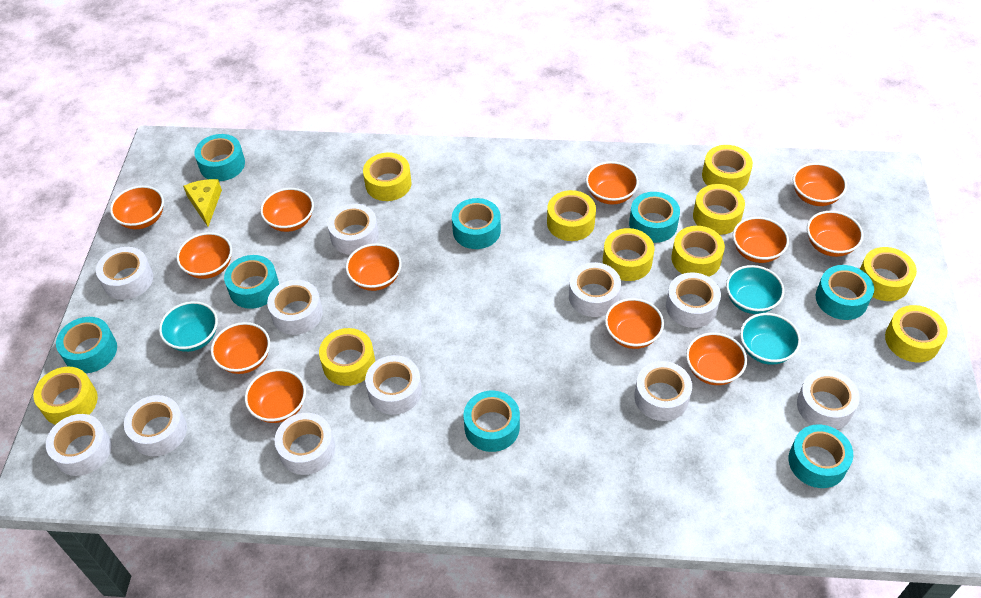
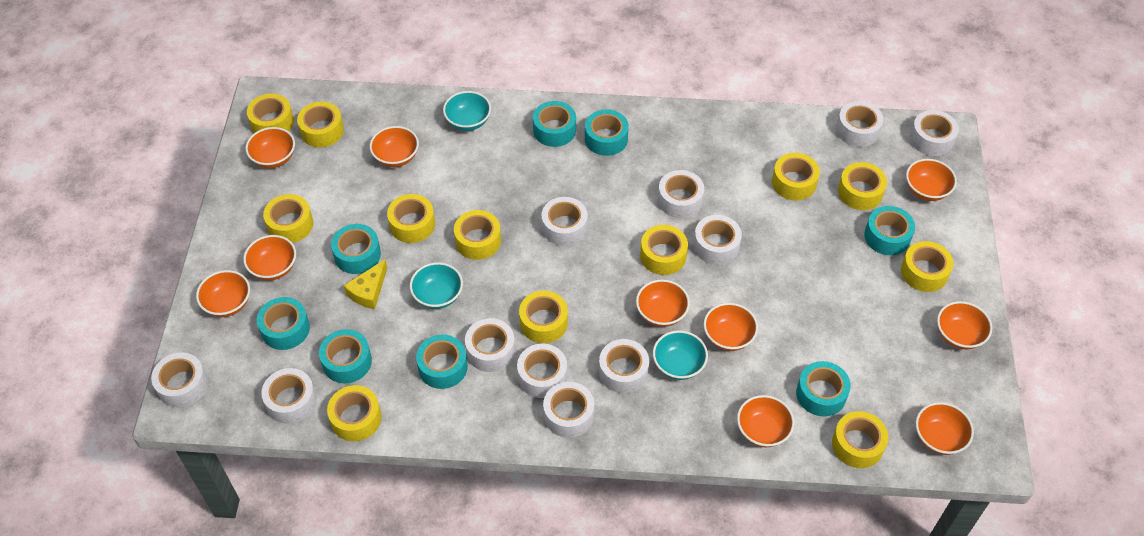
orange bowl: [110,186,164,229] [176,232,232,279] [211,322,270,374] [245,369,306,423] [260,188,314,232] [345,243,402,291] [586,161,639,205] [605,298,664,349] [686,332,747,385] [733,217,789,263] [793,163,847,206] [807,211,864,257] = 12 -> [196,270,250,317] [243,235,296,280] [245,127,295,168] [370,126,419,167] [636,279,690,327] [704,303,758,351] [737,395,795,447] [906,159,957,201] [915,402,974,455] [937,301,992,349] = 10
yellow tape: [34,367,98,425] [319,328,375,386] [363,153,412,201] [547,190,596,241] [603,228,654,281] [671,226,725,277] [693,184,745,235] [702,145,753,191] [860,247,917,301] [885,305,948,362] = 10 -> [247,94,294,133] [263,194,313,243] [297,102,344,147] [327,385,382,441] [387,194,435,243] [454,210,501,260] [519,291,568,343] [640,225,688,275] [772,153,820,200] [832,411,888,468] [838,162,887,210] [901,241,953,292] = 12

